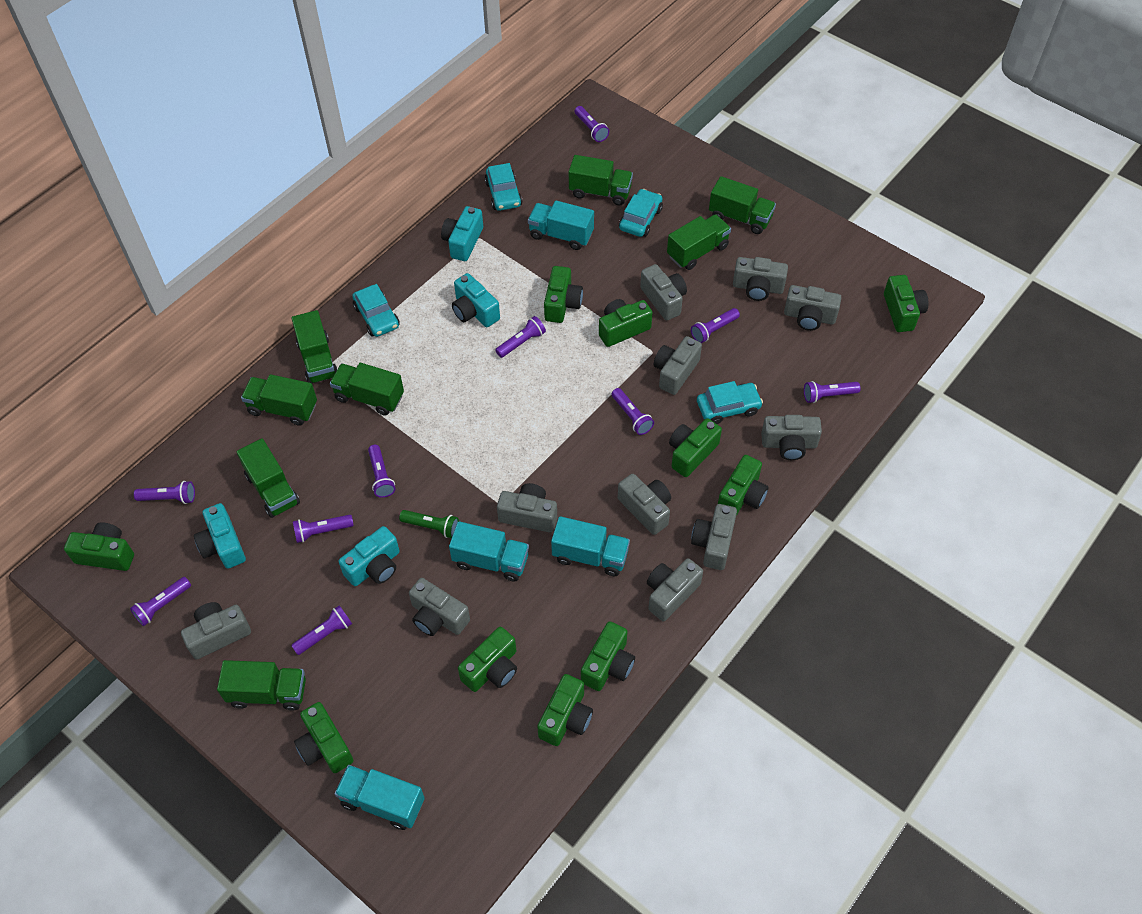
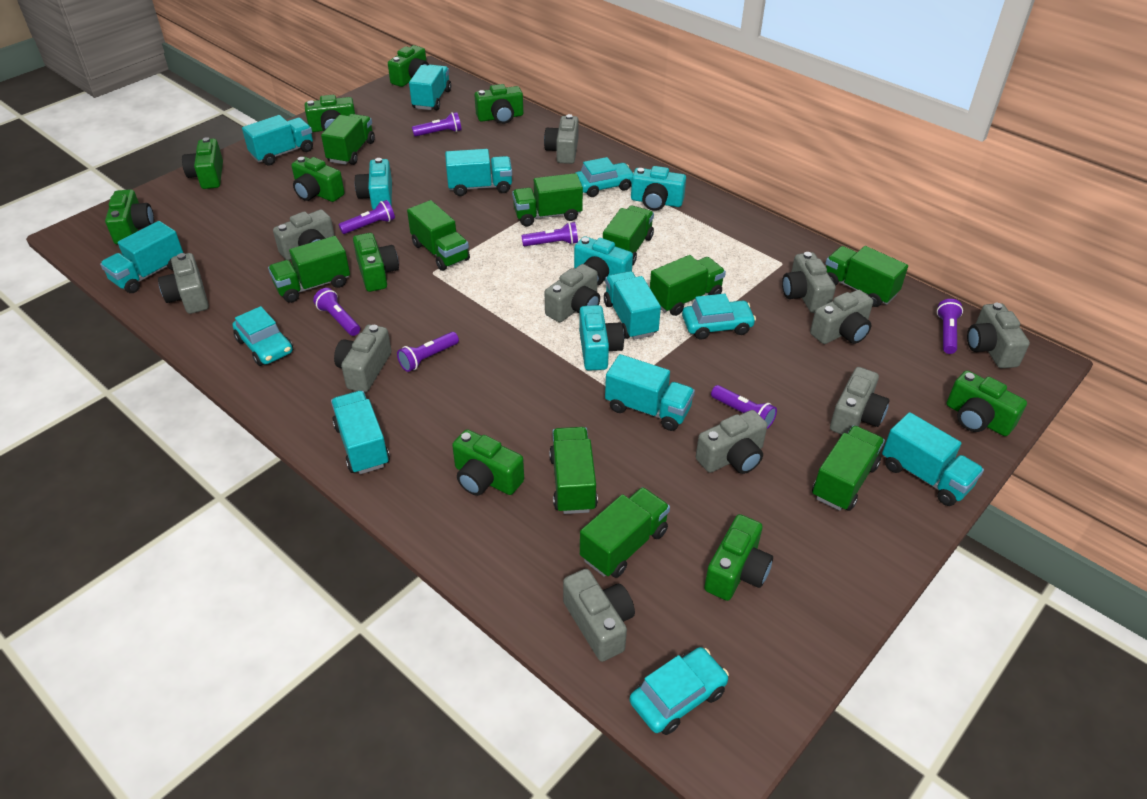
green flashlight: [399,510,459,538] = 1 -> none = 0
green truck: [217,660,306,710] [237,438,300,518] [241,374,317,426] [291,310,337,384] [330,363,404,416] [569,155,633,205] [667,214,731,270] [709,176,776,234] = 8 -> [268,236,350,303] [321,114,375,165] [407,200,470,271] [512,173,583,227] [549,427,598,514] [580,487,670,578] [603,206,654,266] [650,255,726,316] [812,425,885,511] [825,246,908,307] = 10
purple flashlight: [130,577,191,626] [134,481,195,504] [291,605,352,655] [293,515,354,543] [368,445,395,498] [495,316,546,358] [575,106,609,142] [612,388,654,435] [691,308,740,343] [804,381,861,403] = 10 -> [313,288,360,336] [339,200,395,234] [397,332,459,372] [412,112,462,137] [521,222,578,246] [711,385,777,429] [937,299,963,354] = 7
turquoise truck: [335,765,425,830] [449,521,529,581] [528,200,594,250] [551,516,630,576] = 4 -> [100,221,183,293] [242,115,313,165] [331,391,390,474] [409,65,451,110] [445,149,512,196] [604,271,661,340] [605,354,695,431] [882,412,984,506] = 8

